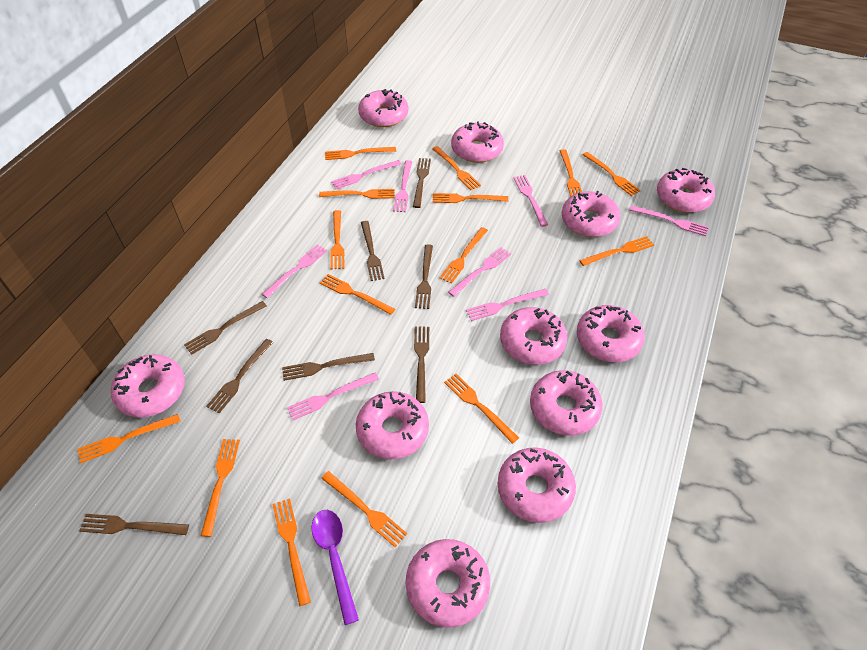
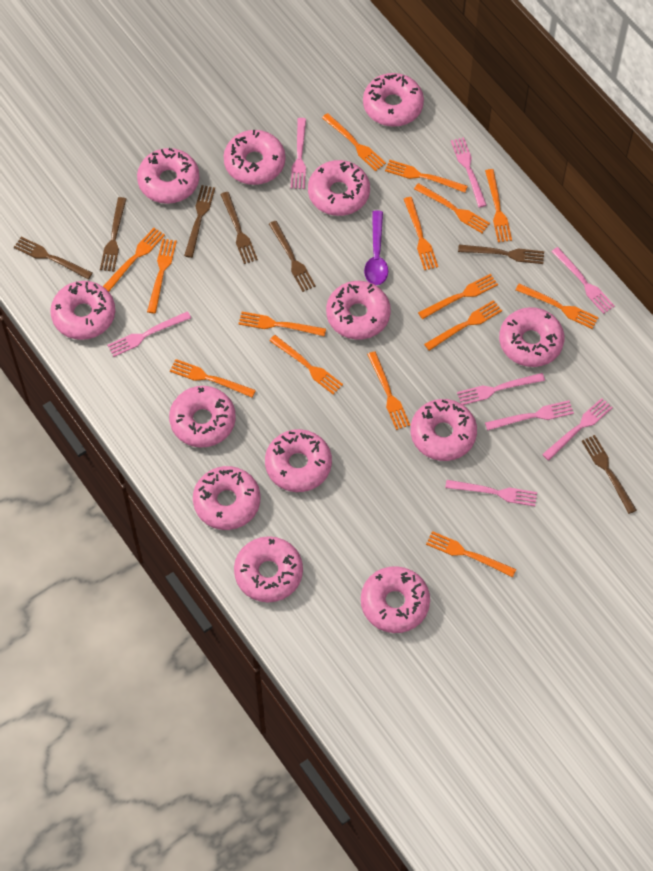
brown fork: [79,514,189,535] [184,301,267,355] [206,339,273,413] [282,353,375,381] [361,221,385,281] [413,158,431,208] [414,327,429,403] [415,244,433,309] = 8 -> [14,237,93,279] [100,197,126,272] [184,185,215,258] [220,192,258,264] [269,221,316,292] [458,245,544,264] [582,435,636,514] = 7
pink donut: [111,354,185,418] [356,391,429,459] [358,89,408,127] [405,539,490,628] [451,121,504,163] [498,447,576,523] [500,307,567,365] [530,370,603,436] [562,191,620,237] [577,305,645,362] [657,168,715,213] = 11 -> [50,281,115,340] [137,148,199,204] [169,386,236,448] [193,466,260,530] [224,130,285,185] [234,536,303,602] [265,429,332,492] [308,160,370,216] [326,281,391,340] [361,566,430,633] [363,73,424,127] [411,399,477,461] [499,307,564,367] = 13

